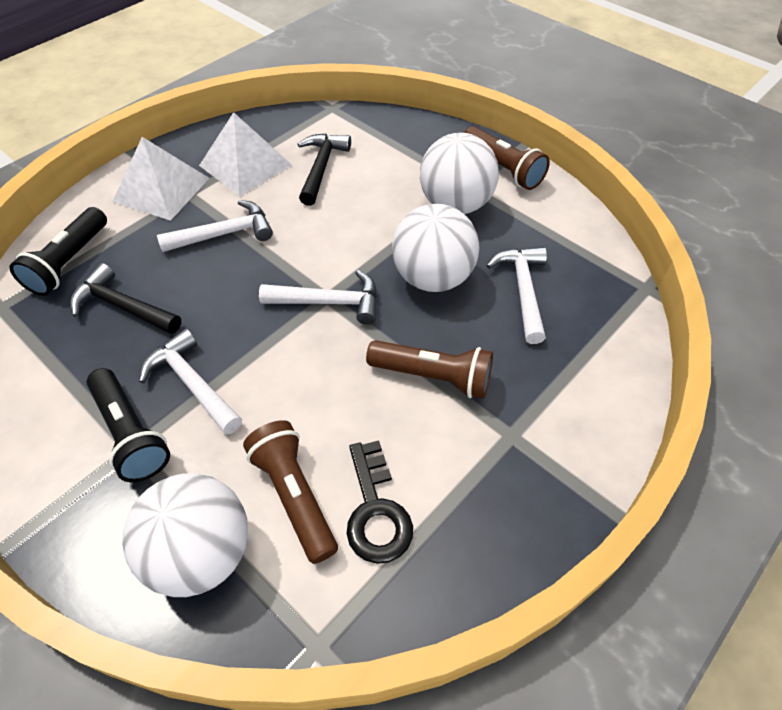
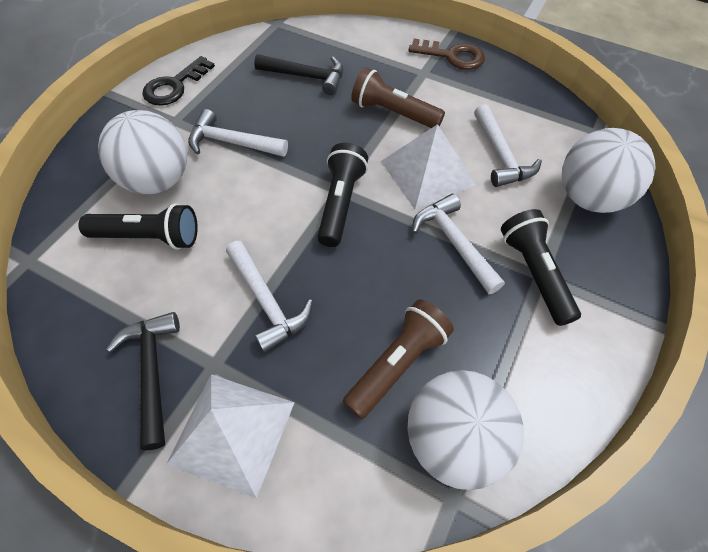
black flashlight: [10,207,107,296] [87,368,170,482] = 2 -> [79,203,198,250] [317,143,368,247] [501,209,581,326] = 3
brown flashlight: [243,420,338,564] [366,340,493,399] [464,126,550,190] = 3 -> [343,299,454,419] [351,68,445,128] = 2
brown key: none = 0 -> [408,38,485,70] = 1

